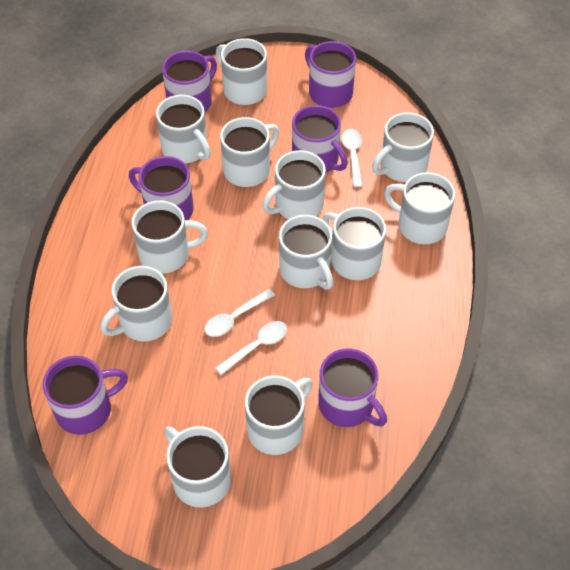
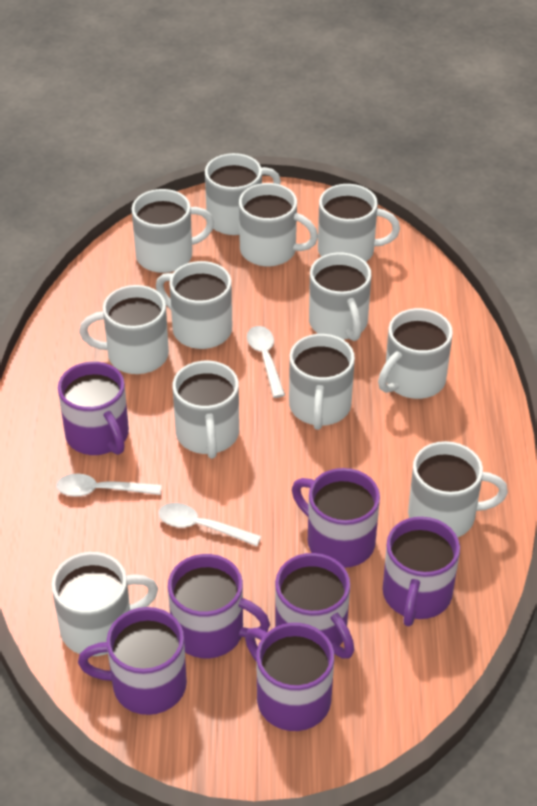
purple mug: [43,356,128,435] [129,156,193,220] [162,51,217,112] [292,105,348,173] [305,41,356,108] [318,348,387,427] = 6 -> [58,362,129,455] [78,607,187,715] [168,554,270,658] [245,623,334,731] [275,553,354,659] [292,468,380,568] [383,517,460,626] = 7

